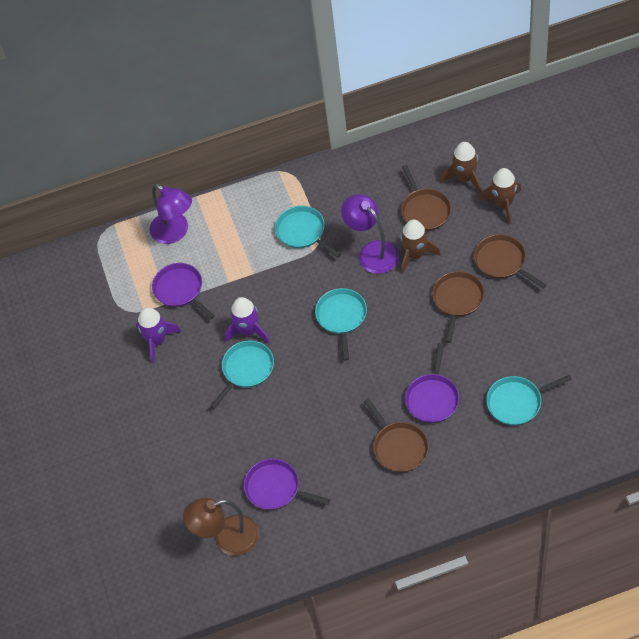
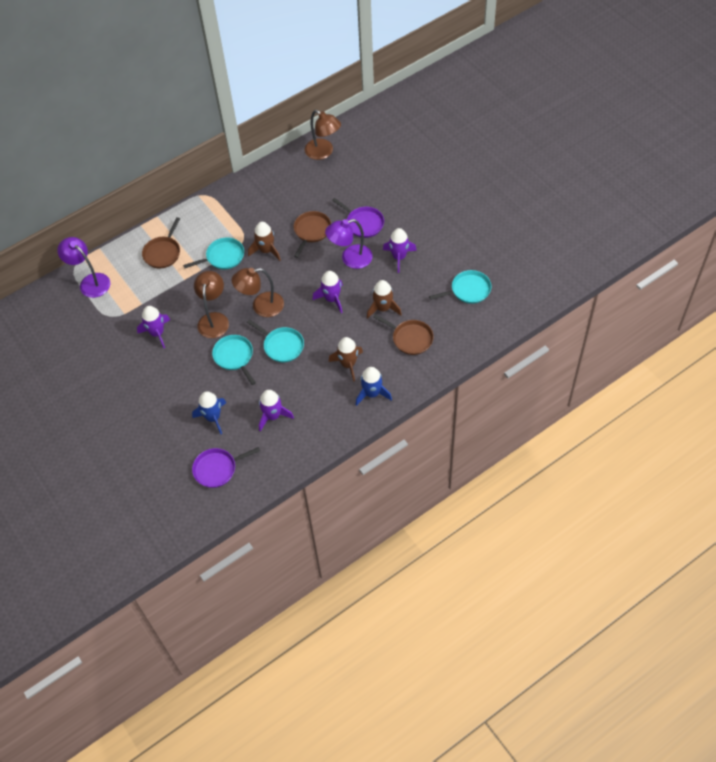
blue rocket: none = 0 -> [192,391,226,434] [356,367,392,406] = 2
brown lamp: [183,498,259,556] = 1 -> [194,271,229,338] [232,268,284,317] [305,110,341,160] = 3
brown pan: [364,398,429,472] [401,165,451,231] [432,271,485,343] [474,234,546,289] = 4 -> [142,217,180,269] [294,211,331,258] [373,314,434,355] = 3
purple pan: [152,263,215,319] [244,459,330,510] [405,343,459,423] = 3 -> [192,447,260,488] [332,198,384,238] = 2
purple rocket: [136,307,181,363] [224,297,270,343] = 2 -> [137,306,170,348] [259,390,294,432] [313,271,343,313] [383,228,417,273] = 4

